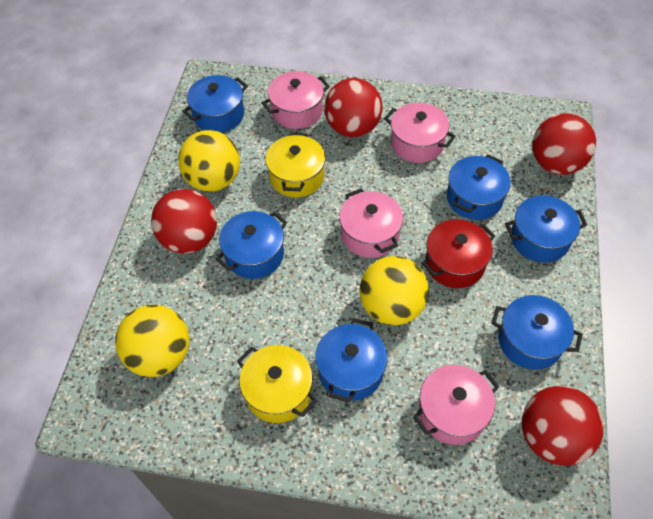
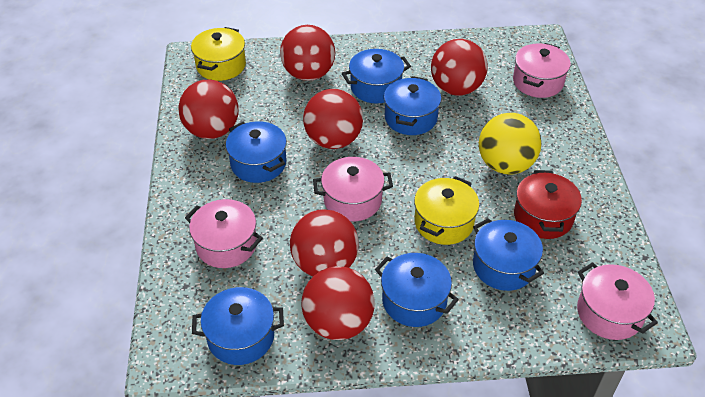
red ball: [151,189,217,254] [324,78,383,137] [522,386,604,466] [532,113,596,175] = 4 -> [179,79,239,139] [280,25,335,81] [290,209,359,276] [301,266,375,340] [303,89,363,149] [431,39,488,96] = 6
yellow ball: [115,305,189,377] [178,130,240,192] [360,256,429,325] = 3 -> [479,113,542,175] = 1

